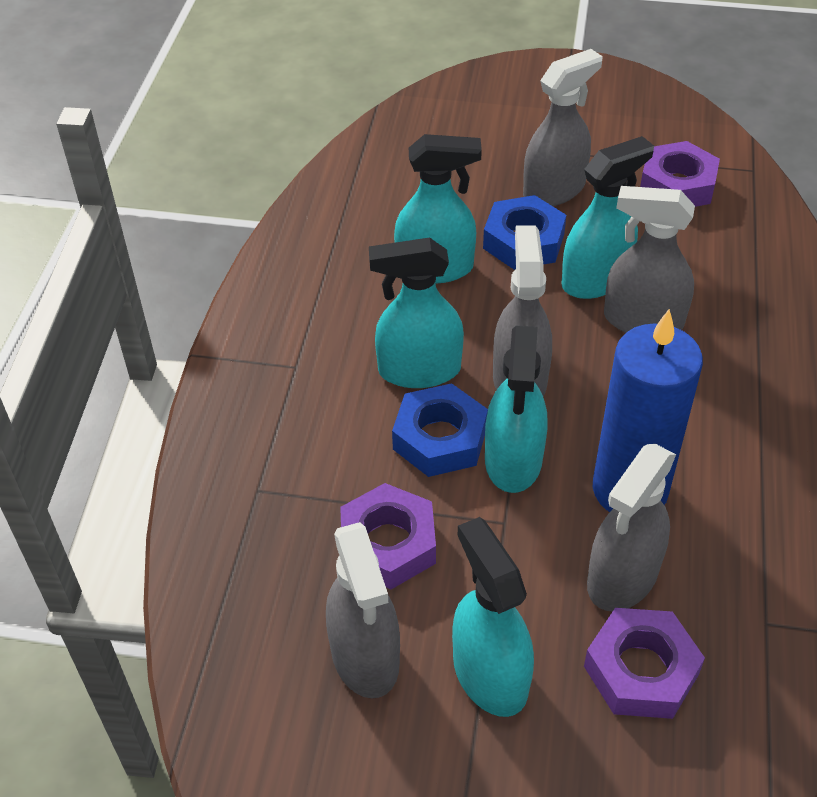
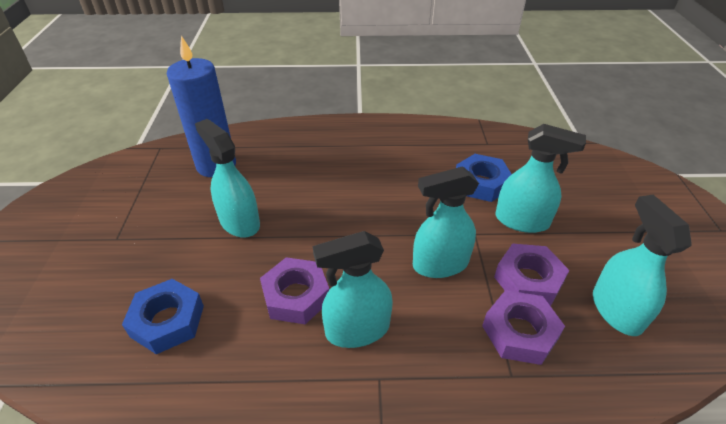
grey spray bottle: [326,522,400,698] [493,225,552,397] [523,49,603,206] [587,444,676,611] [604,186,695,333] = 5 -> none = 0

